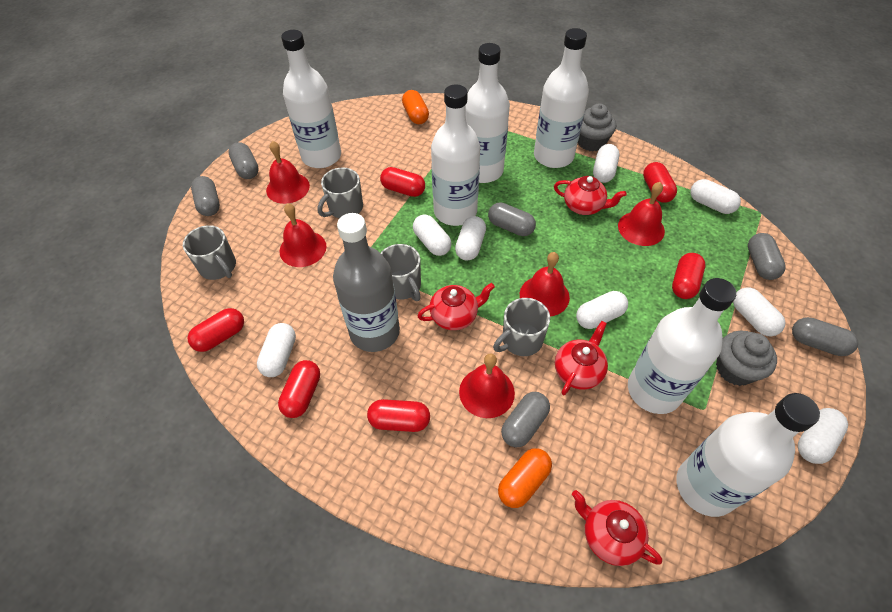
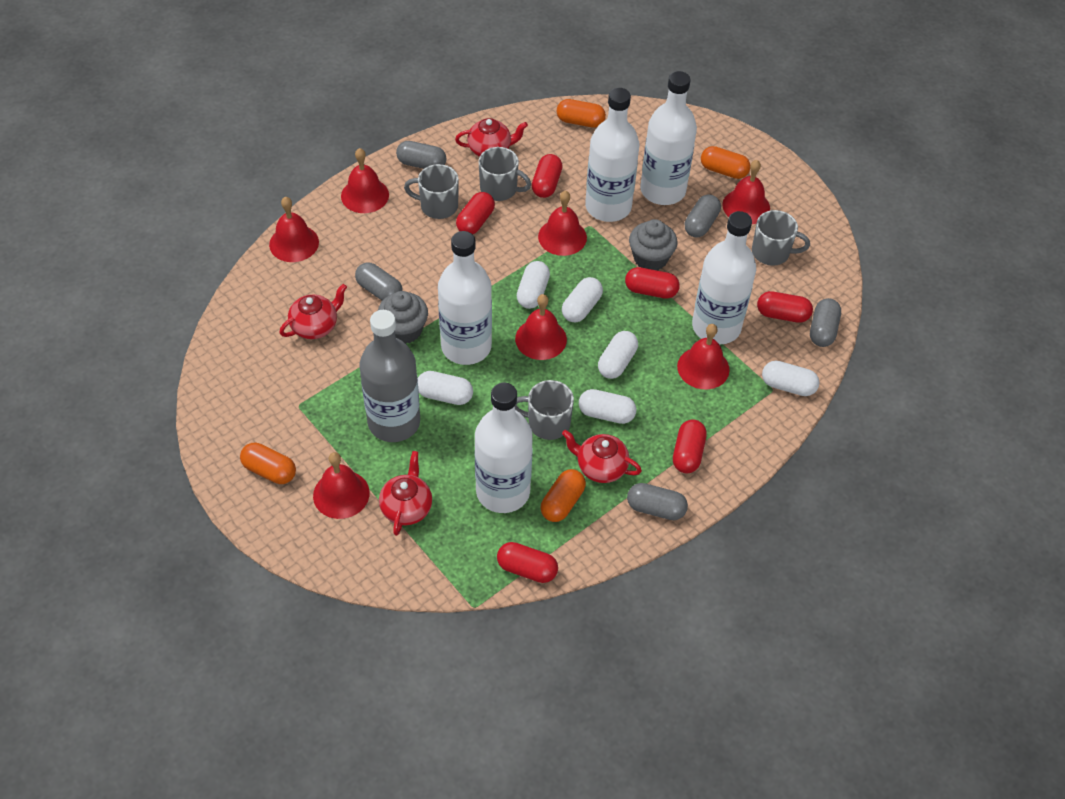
grey capsule: [191,176,220,216] [229,142,259,179] [488,202,536,236] [501,392,550,448] [748,233,786,280] [792,317,858,356] = 6 -> [355,262,403,301] [396,141,446,169] [627,483,688,520] [685,194,721,237] [810,298,841,347] = 5
orange capsule: [402,90,429,124] [498,448,552,508] = 2 -> [240,442,296,484] [540,469,586,522] [557,99,606,128] [701,146,750,179] = 4
red bell: [266,141,310,204] [280,203,326,267] [459,353,515,418] [520,252,570,316] [618,182,665,246] = 5 -> [269,197,319,262] [313,452,370,519] [341,148,389,213] [515,294,567,360] [538,190,587,256] [677,324,730,389] [722,160,770,224] = 7
white bottle: [281,30,341,168] [431,84,480,226] [465,43,510,183] [534,28,589,168] [628,278,736,414] [676,393,820,517] = 6 -> [438,231,492,365] [475,383,533,513] [585,88,639,222] [640,71,697,205] [692,211,756,345] = 5
white capsule: [257,323,296,377] [413,214,451,256] [455,216,486,261] [576,291,628,329] [593,144,619,183] [690,179,741,214] [733,288,786,337] [798,408,848,464] = 8 -> [418,371,473,405] [517,261,550,309] [562,277,603,323] [579,389,636,424] [598,331,638,379] [762,361,820,396] = 6

